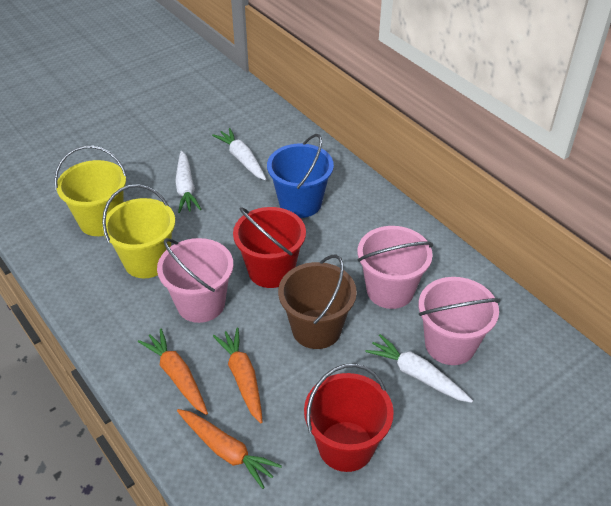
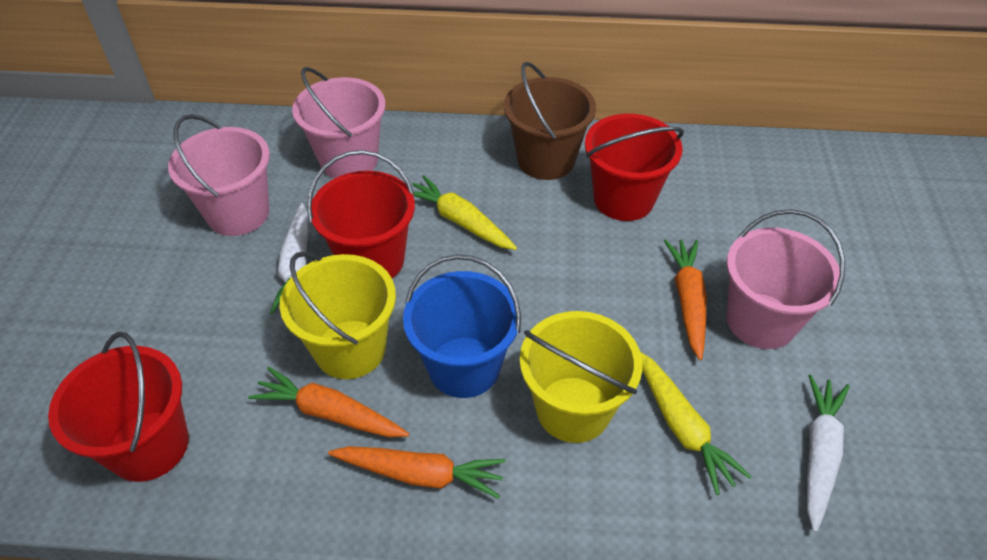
red bucket: [233,207,306,288] [304,363,394,472] = 2 -> [48,332,189,482] [307,150,415,278] [585,114,684,221] = 3
white carrot: [175,151,201,213] [212,128,266,180] [365,334,473,403] = 3 -> [270,203,308,314] [807,375,850,532] = 2
yellow carrot: none = 0 -> [412,175,517,250] [640,352,752,495] = 2

